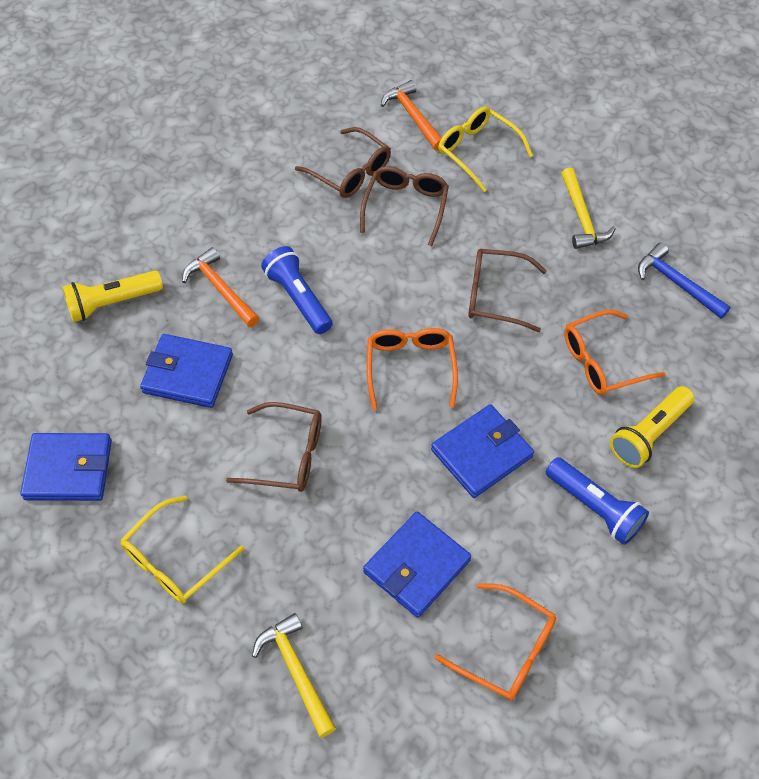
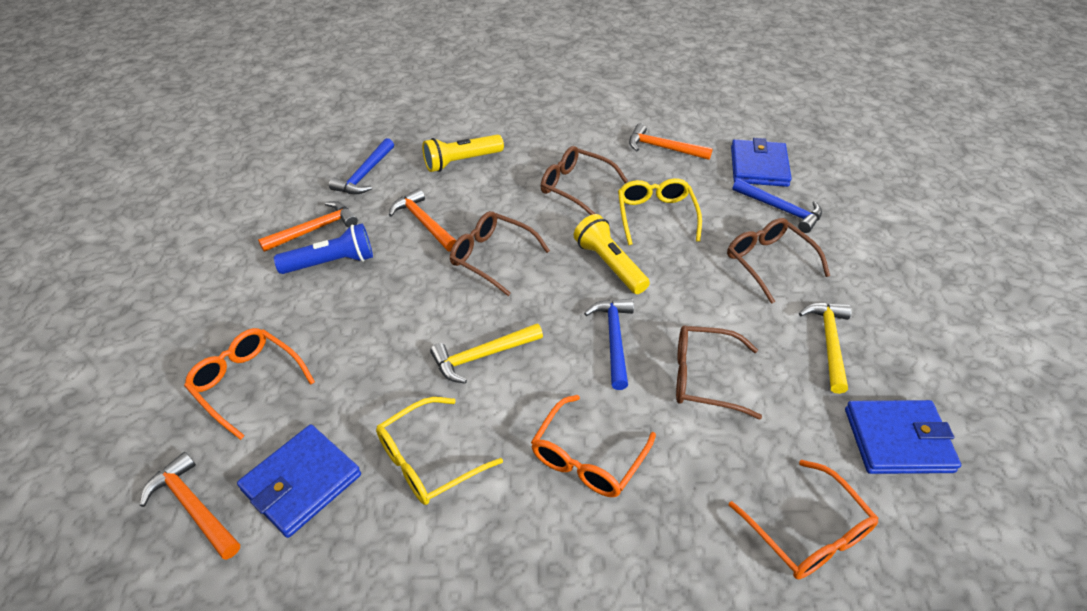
blue flashlight: [261,246,333,334] [546,457,649,545] = 2 -> [274,223,373,274] = 1
blue hammer: [638,243,730,318] = 1 -> [329,138,394,194] [584,299,634,390] [732,179,822,233] = 3
blue wallet: [20,433,112,501] [140,334,233,408] [363,512,471,618] [431,404,534,498] = 4 -> [237,425,361,538] [731,138,792,187] [845,400,961,474] = 3
orange hammer: [182,247,259,327] [381,80,442,151] = 2 -> [140,452,240,560] [258,201,358,252] [389,189,456,252] [629,123,713,160] = 4

